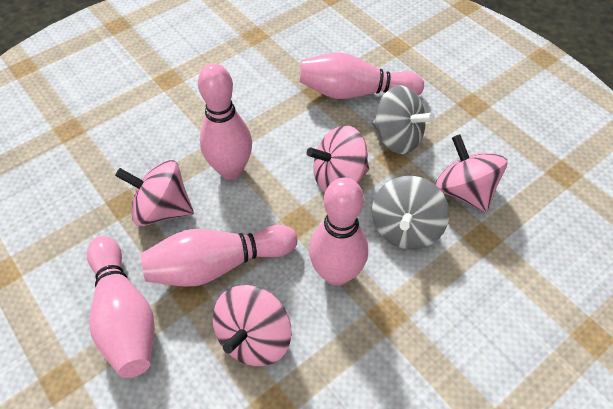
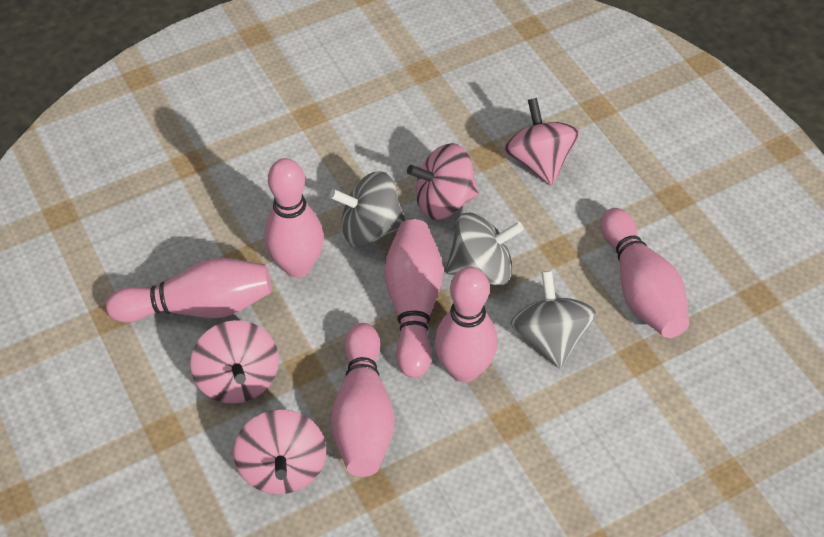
grey spinning top: [372,85,435,154] [372,176,449,249] = 2 -> [329,171,406,247] [446,213,524,286] [510,271,596,368] = 3
pink bowling pin: [87,236,155,378] [140,225,297,287] [198,63,252,180] [299,53,424,99] [309,177,368,286] = 5 -> [106,258,272,322] [264,158,324,278] [330,323,395,477] [384,219,443,378] [435,267,498,383] [600,208,689,338] = 6

